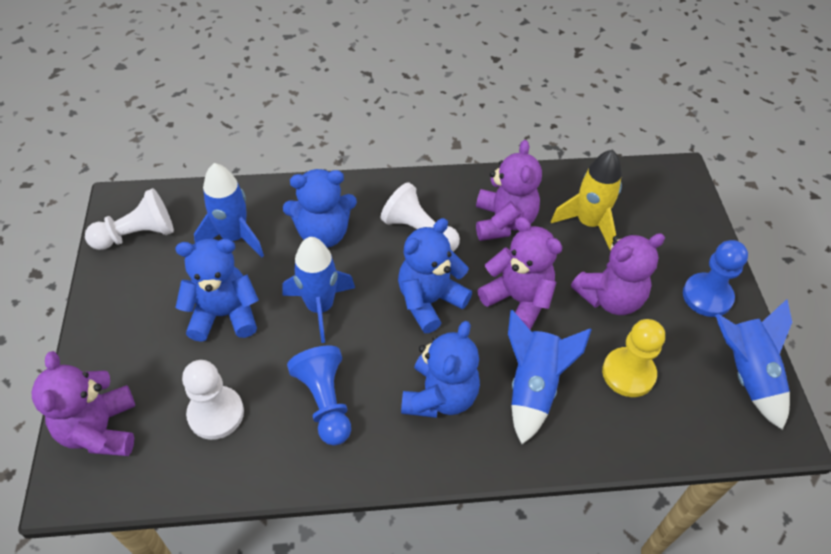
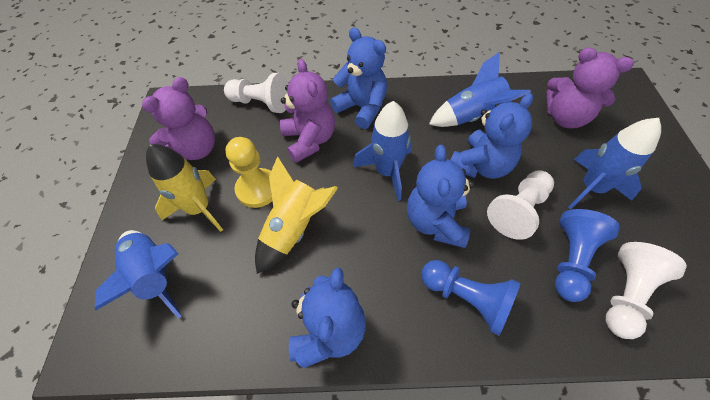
purple teddy bear: [31,351,135,456] [476,140,542,241] [477,217,562,330] [571,233,665,315] = 4 -> [142,77,215,160] [280,59,335,163] [546,47,634,128] = 3
yellow rocket: [551,150,622,251] = 1 -> [146,144,223,232] [255,156,338,274] = 2

